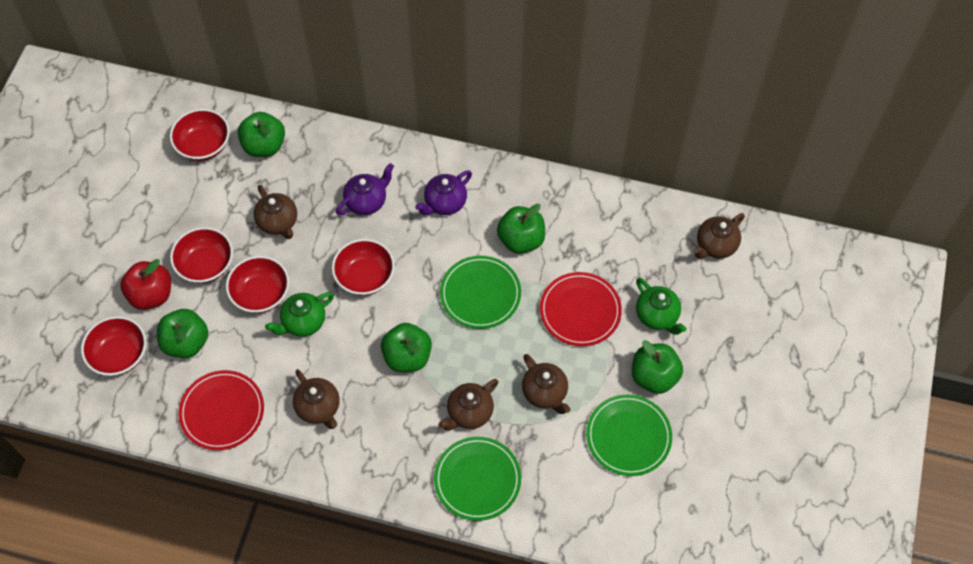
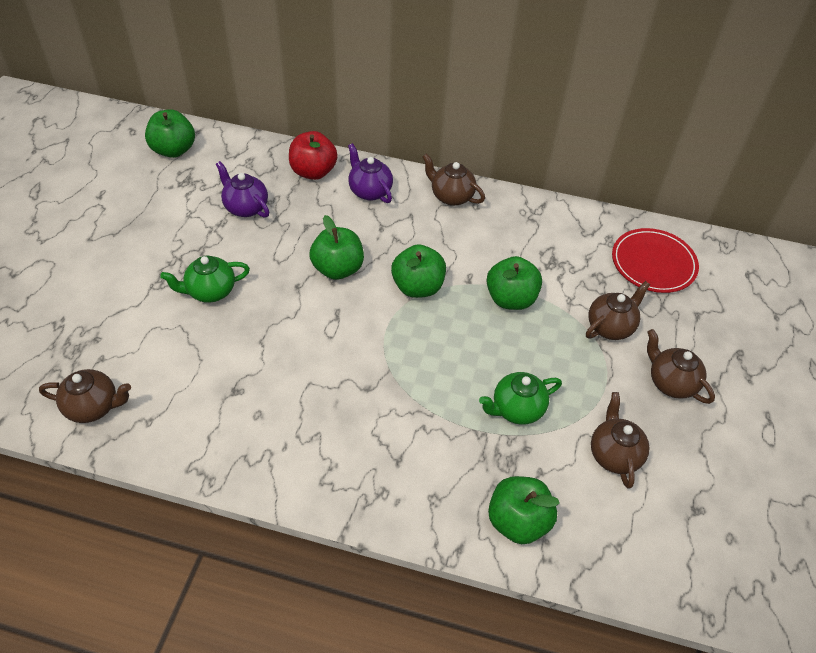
green plate: [434,437,521,521] [440,256,521,329] [586,394,672,476] = 3 -> none = 0
red bowl: [81,316,146,376] [170,109,230,161] [170,227,233,283] [226,256,289,313] [332,239,395,296] = 5 -> none = 0
red plate: [178,370,264,450] [540,272,622,346] = 2 -> [612,228,699,293] = 1

